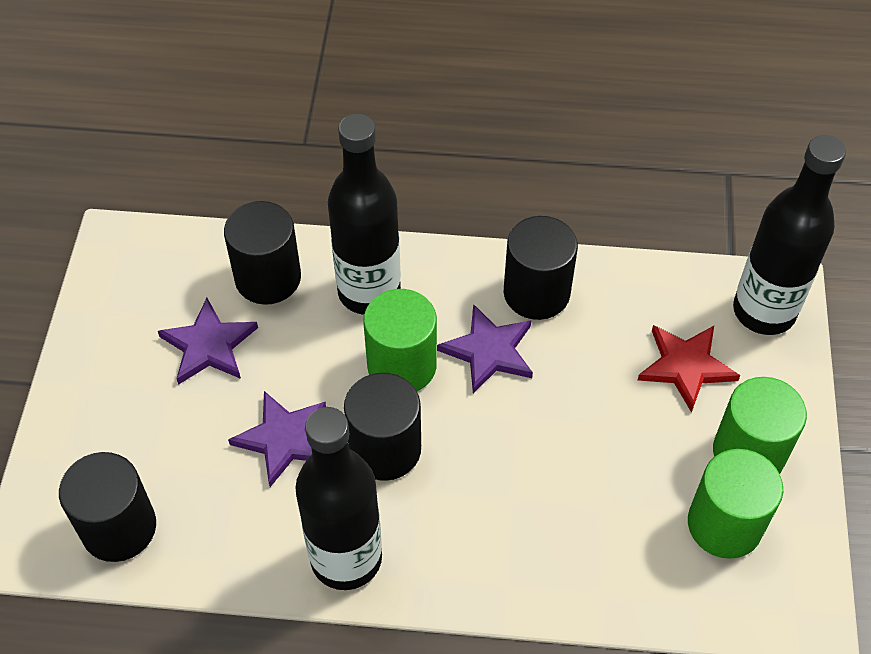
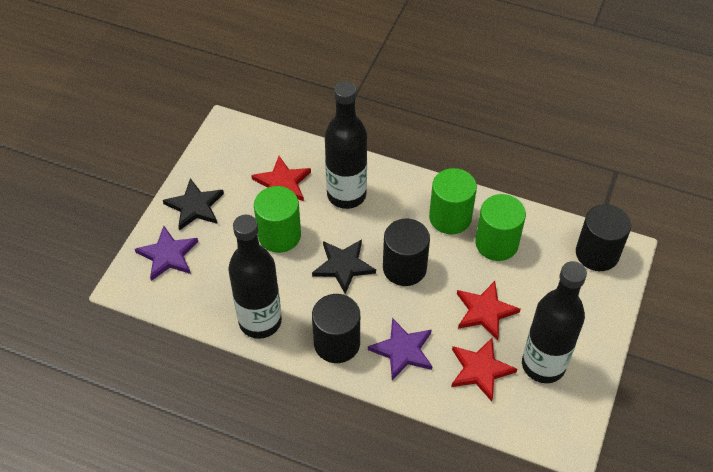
black cylinder: [59,452,156,562] [224,201,301,305] [344,373,421,481] [504,216,578,320] = 4 -> [312,294,360,363] [383,219,430,286] [576,204,631,271] = 3
black star: none = 0 -> [163,178,224,231] [312,239,376,294] = 2
purple star: [158,298,258,385] [228,391,326,487] [437,304,533,394] = 3 -> [135,226,198,281] [368,318,432,380] = 2
red star: [638,325,740,413] = 1 -> [251,156,311,201] [451,338,517,401] [457,281,521,341] = 3

